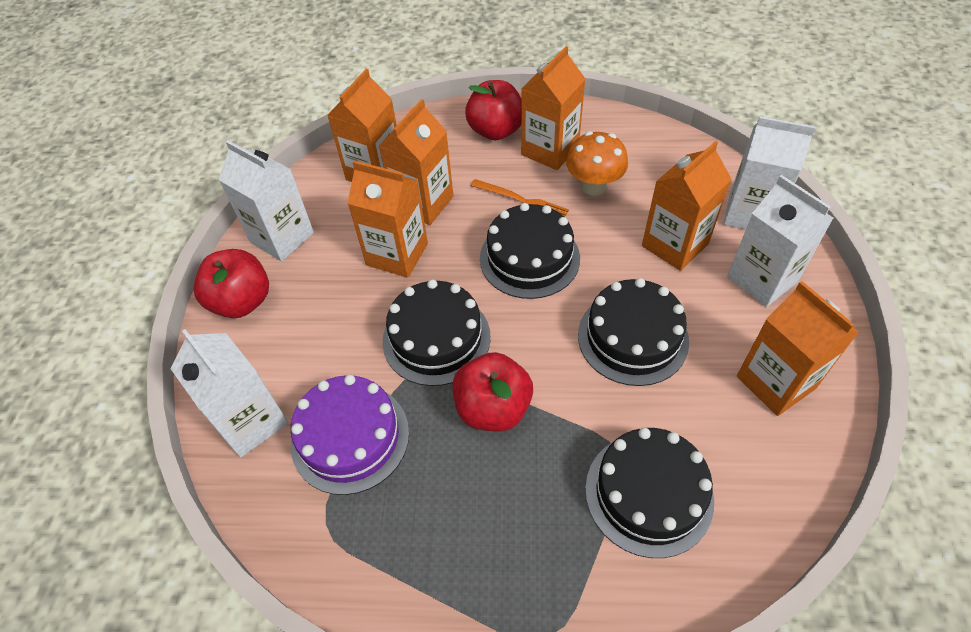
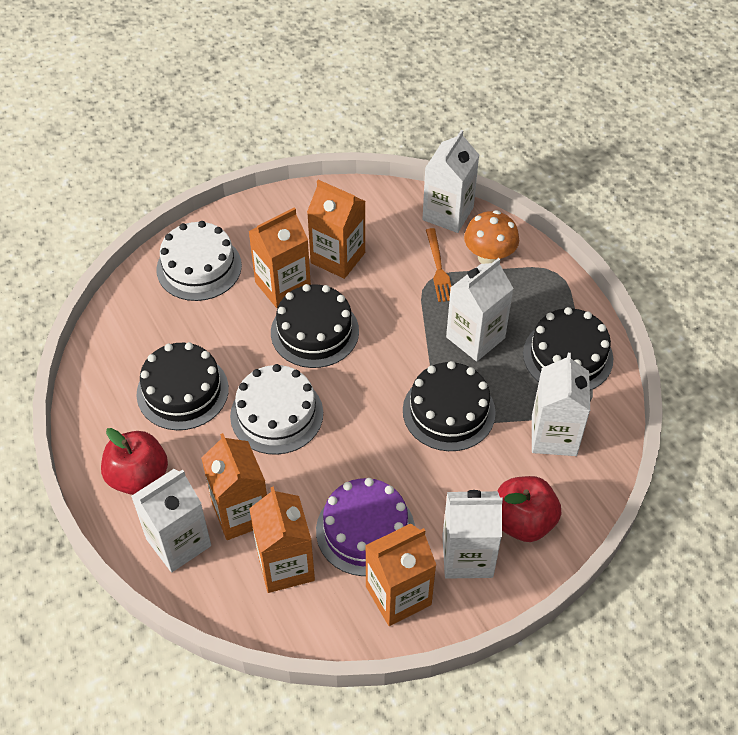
orange carton: [327,69,397,182] [347,161,428,278] [379,99,453,225] [521,46,585,170] [642,141,732,271] [737,281,859,416] = 6 -> [201,433,267,540] [248,207,311,308] [249,487,315,593] [307,180,365,279] [365,523,436,626] = 5
red apple: [194,249,269,318] [453,352,533,432] [465,80,522,140] = 3 -> [101,428,168,495] [498,476,561,542] = 2
white cake: none = 0 -> [156,221,242,301] [230,364,323,455] = 2
white carton: [170,329,288,458] [219,140,314,261] [723,116,816,230] [727,175,833,307] = 4 -> [131,469,211,572] [422,130,479,233] [442,490,503,579] [446,258,514,361] [532,353,590,456] = 5

